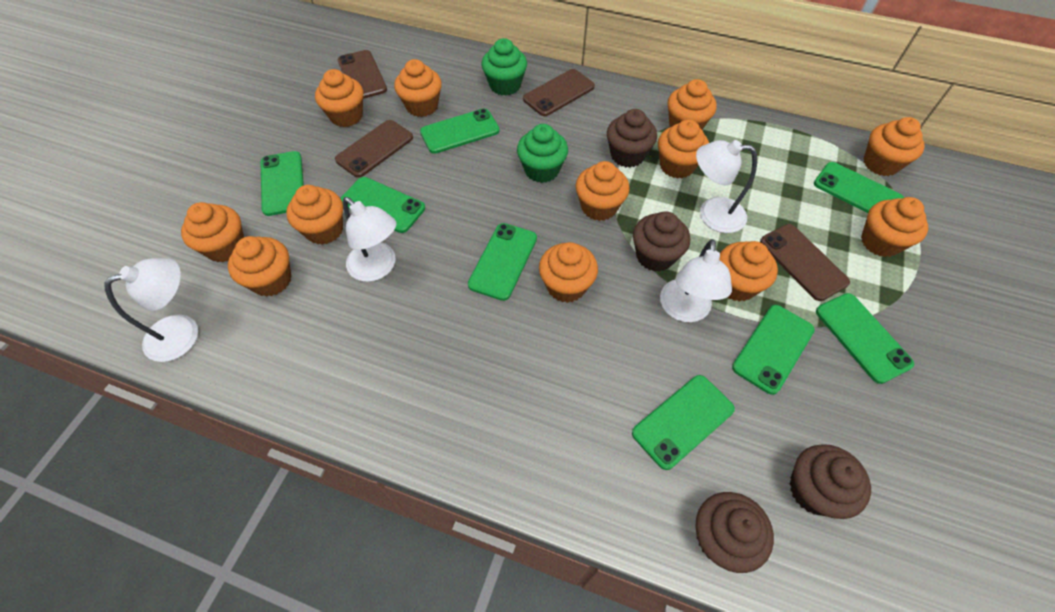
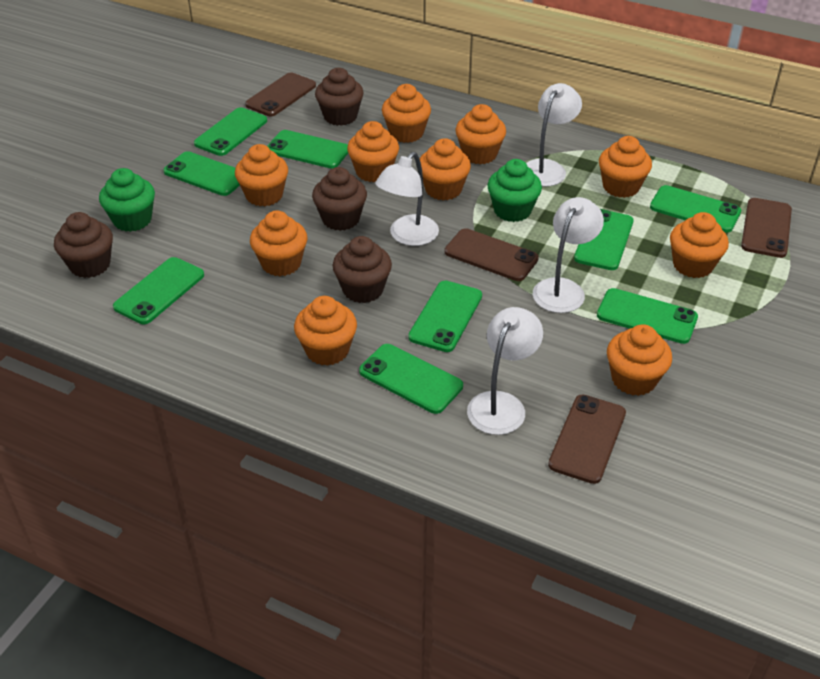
green phone: [261,151,304,216] [341,177,425,233] [420,108,500,154] [468,223,537,301] [632,375,735,470] [732,305,815,395] [814,162,904,213] [816,293,914,384] = 8 -> [113,257,204,324] [163,151,240,196] [194,107,267,156] [267,130,348,168] [359,344,463,414] [408,281,482,352] [574,209,634,270] [597,288,698,344] [650,185,741,232] = 9
orange cupcake: [181,202,244,263] [228,236,291,297] [286,185,343,245] [315,69,363,127] [394,59,442,117] [539,242,598,303] [575,161,630,221] [658,119,709,178] [668,79,717,130] [719,241,778,302] [861,197,928,257] [864,117,925,176] = 12 -> [235,144,288,206] [250,211,307,276] [294,296,357,366] [347,121,399,182] [382,84,431,143] [420,138,471,200] [455,104,506,164] [599,136,652,198] [607,324,672,396] [670,212,729,278] = 10

